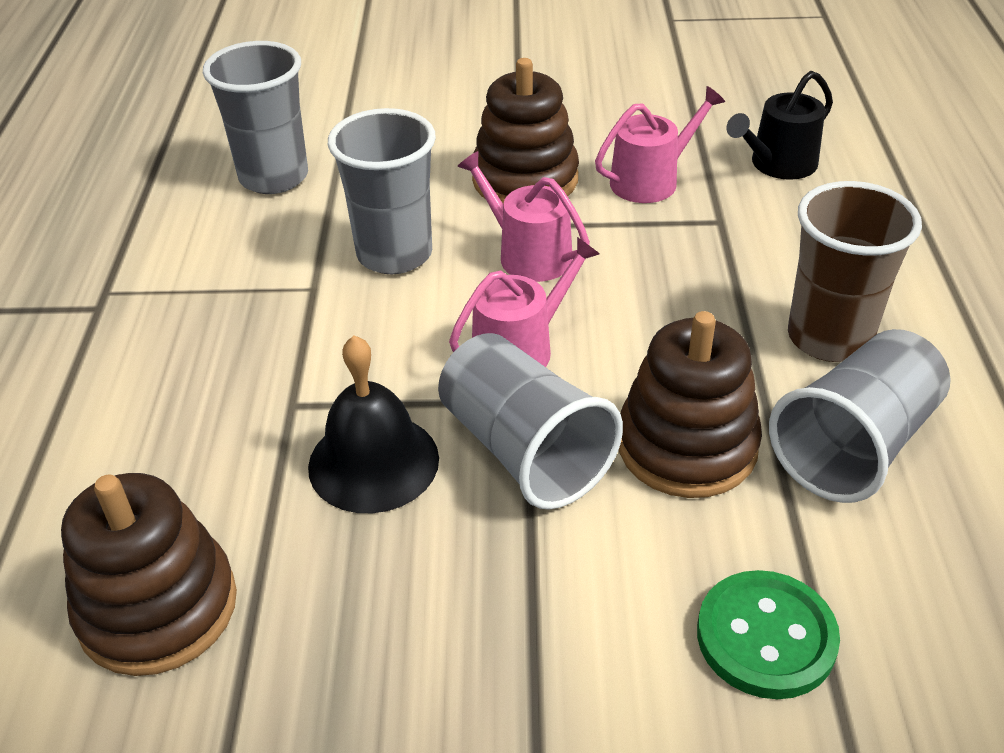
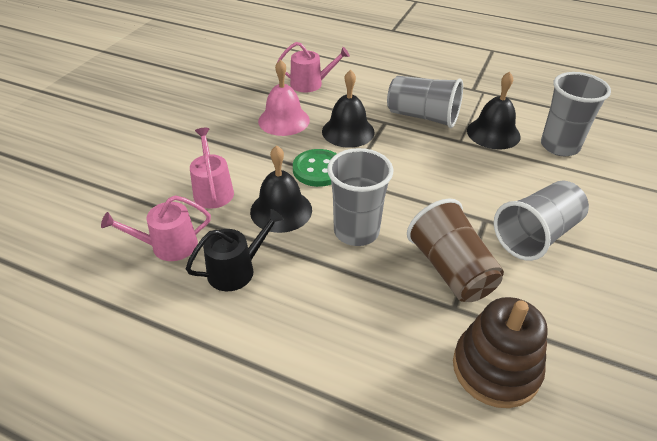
black bell: [308,335,439,513] = 1 -> [250,145,312,233] [322,70,375,148] [467,72,521,149] = 3
brown stacking toy: [61,473,237,676] [472,58,579,204] [619,311,762,498] = 3 -> [453,297,548,408] = 1
pink bell: none = 0 -> [258,59,310,136] = 1

